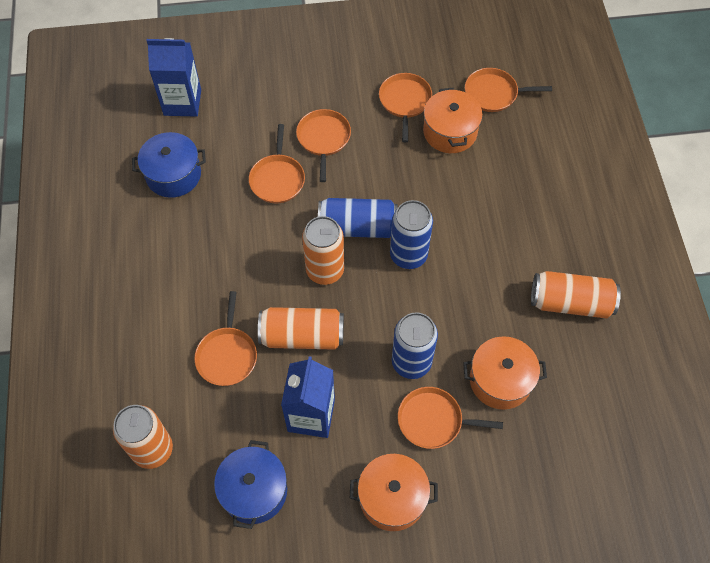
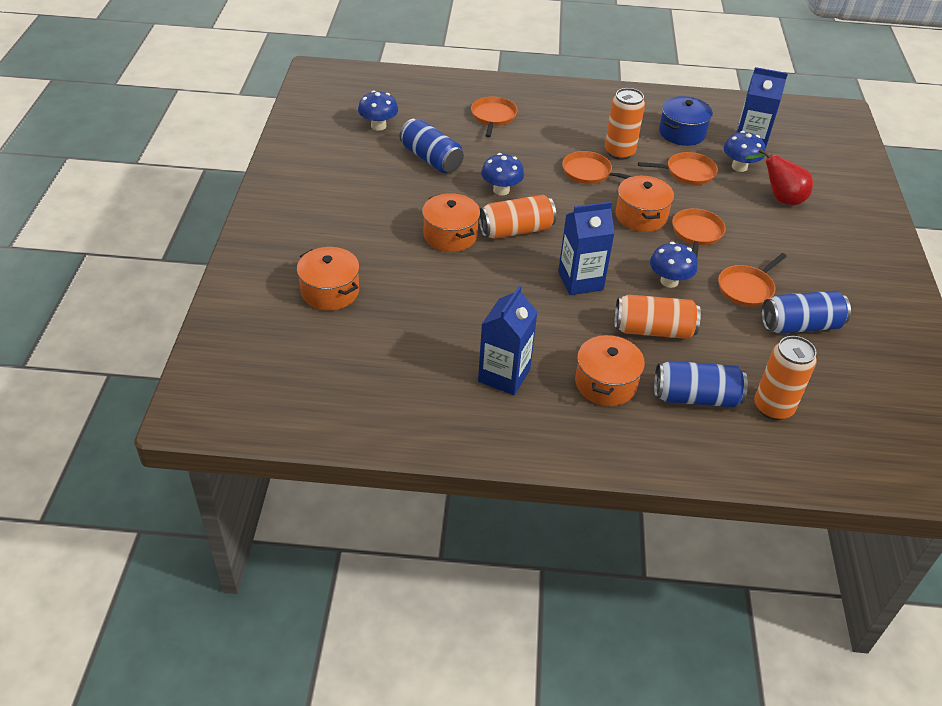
blue carton: [146,38,201,117] [281,356,335,438] = 2 -> [478,285,538,395] [558,202,615,295] [736,67,788,150] = 3
blue mushroom: none = 0 -> [358,90,398,130] [481,153,524,195] [650,242,698,288] [724,131,765,172] = 4
blue pot: [132,132,206,198] [214,440,287,529] = 2 -> [659,96,713,146] = 1
orange pan: [194,291,257,386] [249,124,305,204] [296,109,351,182] [379,73,432,142] [398,387,503,449] [465,68,552,112] = 6 -> [471,96,518,138] [562,151,631,184] [638,152,718,185] [672,208,726,257] [718,253,787,307] = 5
orange pot: [350,454,438,531] [423,88,483,153] [463,336,547,410] = 3 -> [297,247,359,311] [422,193,480,252] [575,334,645,406] [615,176,674,232] = 4
red pear: none = 0 -> [745,149,813,205] = 1

